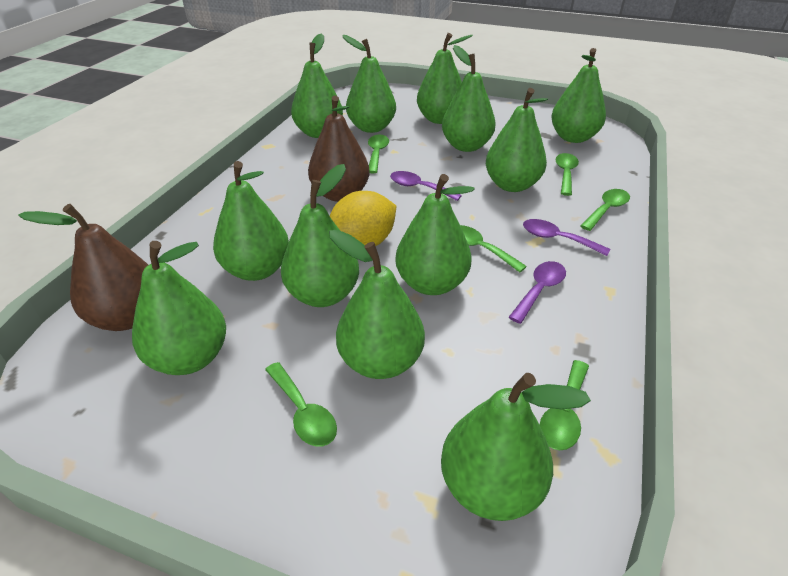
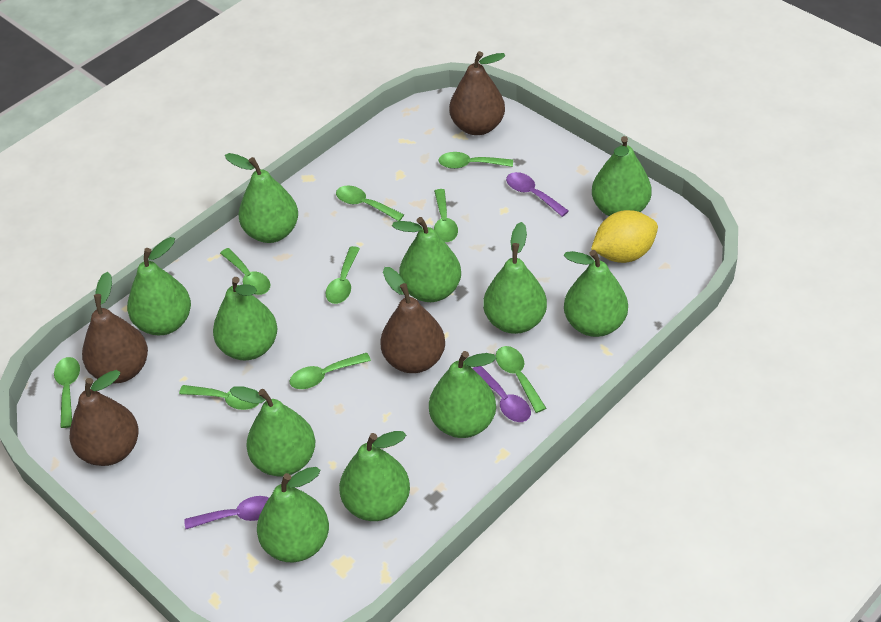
brown pear: [18,204,148,331] [308,96,370,202] = 2 -> [69,370,138,466] [82,272,148,384] [380,267,445,373] [449,51,506,135] = 4
green pear: [132,241,226,375] [213,161,289,281] [281,164,359,307] [291,34,343,138] [329,230,425,379] [342,35,396,133] [395,174,475,295] [417,33,473,124] [441,373,591,521] [442,45,496,152] [486,88,548,192] [551,48,606,143] = 12 -> [127,237,191,335] [213,277,277,360] [225,153,298,243] [230,386,315,477] [257,467,329,562] [339,431,410,521] [392,217,461,302] [429,351,496,438] [483,222,547,334] [563,250,628,337] [592,136,652,216] = 11
green spoon: [265,362,337,447] [368,135,389,173] [460,225,527,273] [540,360,589,450] [555,153,579,196] [580,189,630,231] = 6 -> [54,357,80,428] [179,385,259,410] [220,248,270,295] [289,353,371,389] [325,246,360,304] [336,185,404,221] [434,189,458,242] [439,152,513,169] [496,346,546,413] = 9

